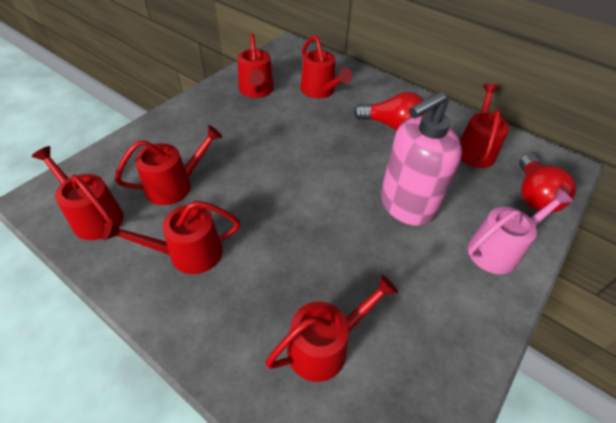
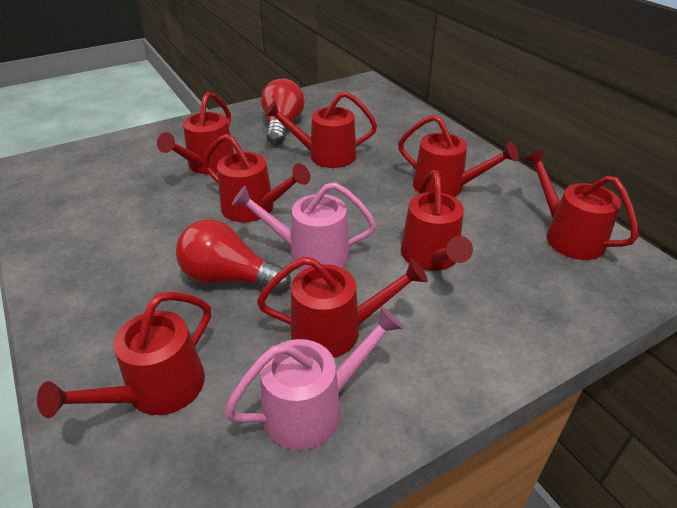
pink soap dispenser: [381,91,462,226] = 1 -> none = 0
pink watering can: [468,188,573,274] = 1 -> [224,306,404,450] [232,182,376,270] = 2
red watering can: [32,146,124,240] [103,201,240,274] [115,125,223,205] [238,33,274,98] [265,275,398,382] [300,35,352,98] [460,83,509,168] = 7 -> [37,292,211,418] [157,92,234,174] [203,134,310,222] [257,257,427,358] [264,91,377,168] [398,115,519,197] [401,170,473,271] [524,149,638,260] = 8

